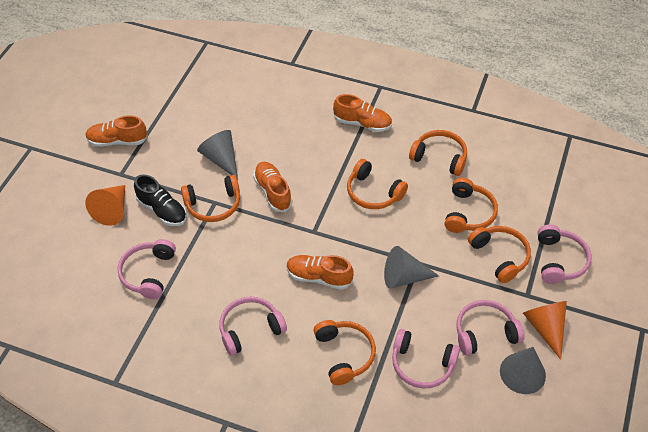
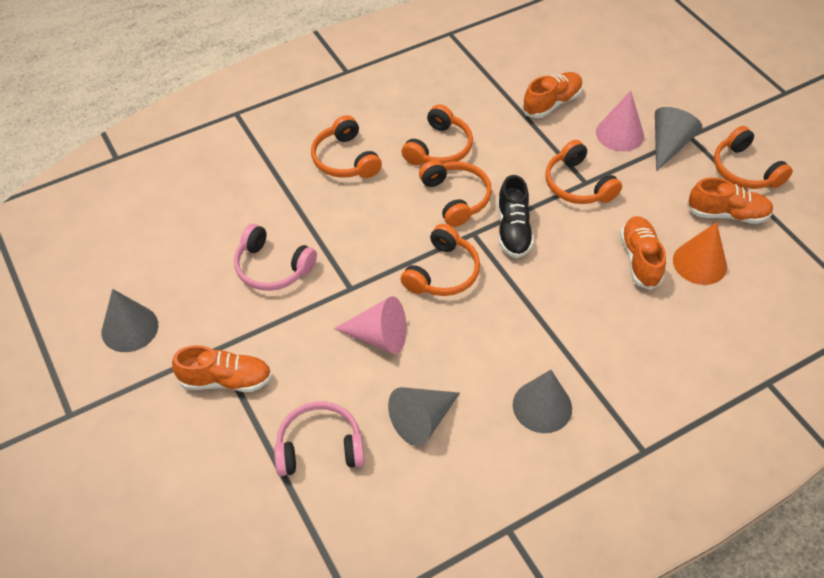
grey cone: [197,130,238,180] [384,246,439,288] [500,347,546,394] = 3 -> [102,289,158,352] [388,387,460,446] [513,370,572,433] [655,107,702,172] = 4
orange cone: [85,185,125,226] [523,301,567,360] = 2 -> [673,222,727,285] = 1
pink cone: none = 0 -> [334,296,407,354] [596,91,644,152] = 2
pink headphones: [117,239,176,299] [219,297,287,356] [392,329,460,389] [456,300,525,355] [538,224,592,284] = 5 -> [234,224,317,291] [274,402,365,476] = 2

